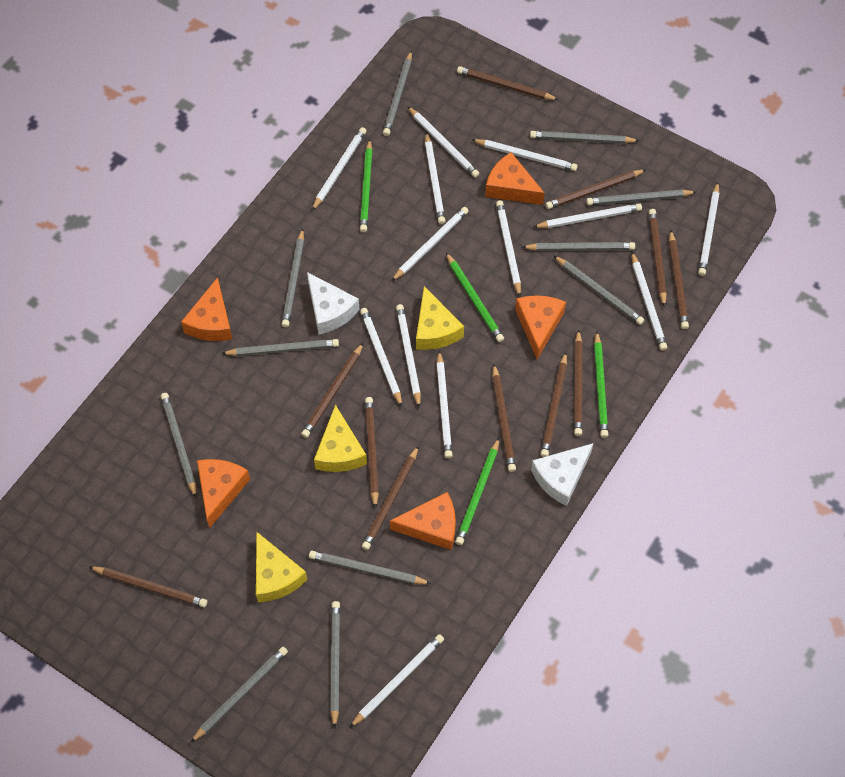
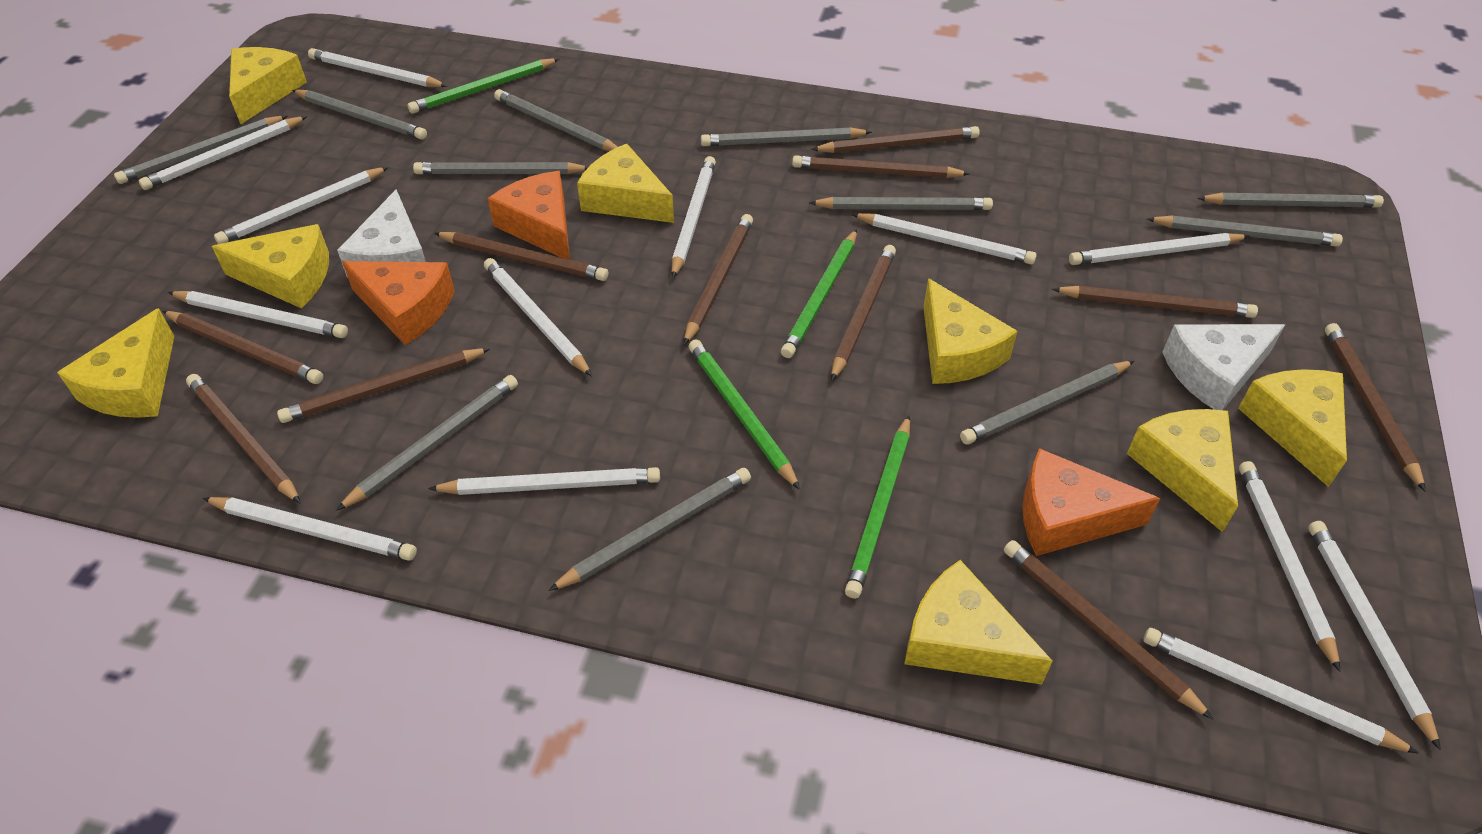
orange cheese: [181,277,232,341] [197,459,250,528] [390,492,456,550] [485,152,545,205] [515,295,566,359] = 5 -> [342,261,455,345] [488,171,570,260] [1022,448,1160,556] = 3
yellow cheese: [256,531,307,603] [314,404,367,472] [416,286,464,350] = 3 -> [57,308,174,418] [212,224,329,309] [229,47,307,124] [577,144,674,223] [904,560,1053,684] [923,278,1018,384] [1127,409,1238,532] [1238,369,1347,487] = 8

